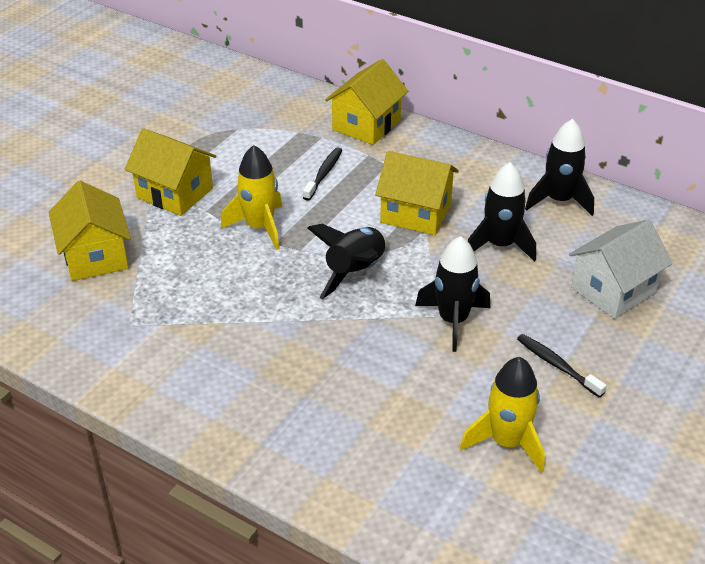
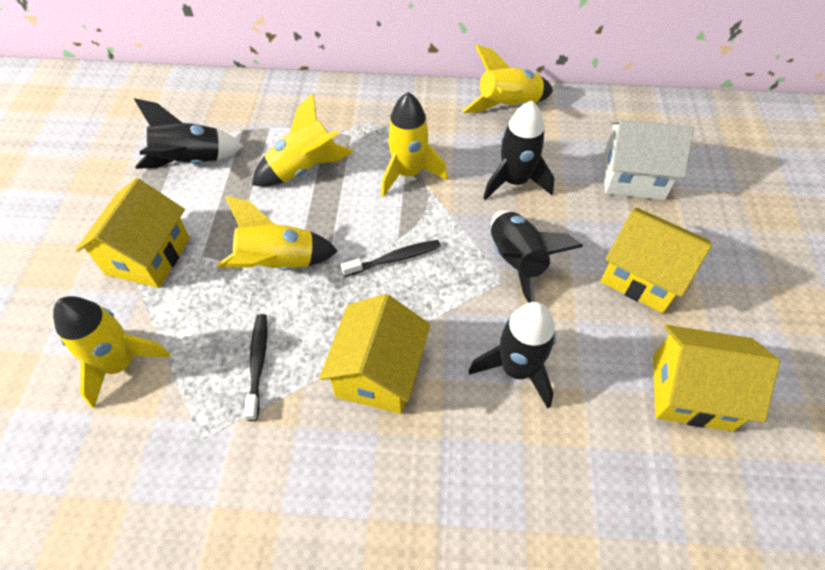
yellow rocket: [221,145,282,250] [460,357,545,473] = 2 -> [53,296,170,408] [217,196,338,270] [252,93,354,187] [381,92,447,197] [462,45,553,113] = 5

